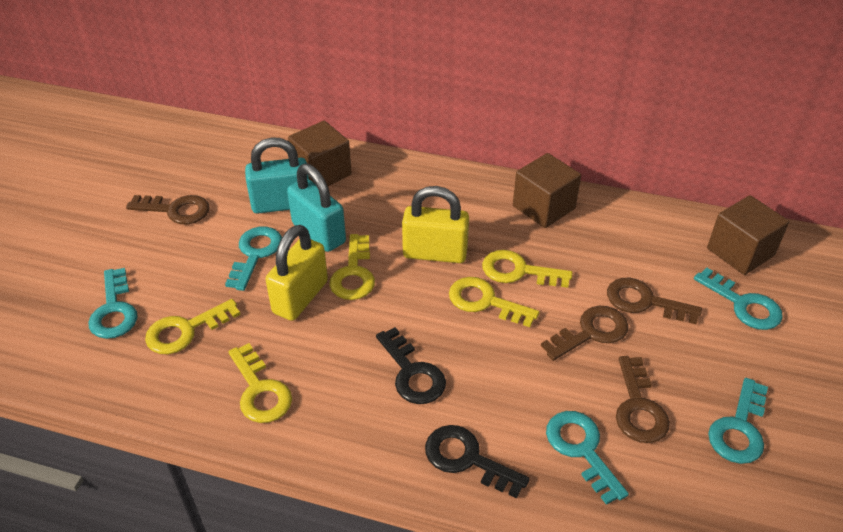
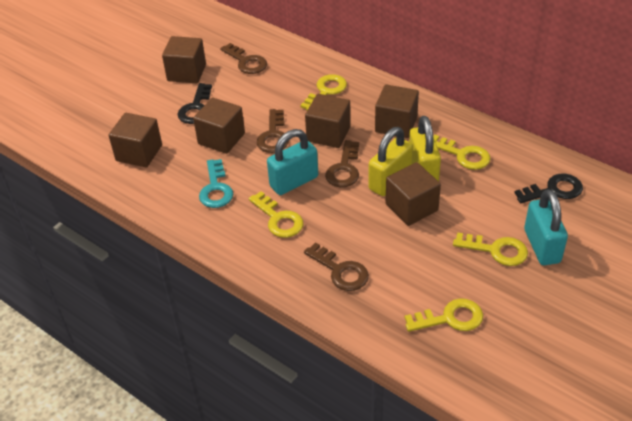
brown cube: [288,121,352,186] [513,153,581,228] [707,195,789,275] = 3 -> [108,113,162,168] [162,36,206,83] [193,98,245,154] [305,94,351,148] [375,84,419,138] [386,162,441,226] = 6
turquoise key: [88,268,138,339] [225,227,282,291] [546,411,629,505] [694,268,783,330] [708,378,768,464] = 5 -> [199,159,233,208] = 1

